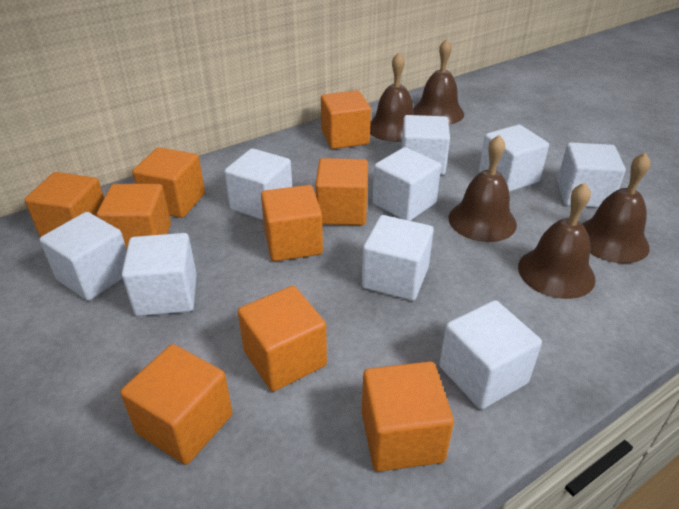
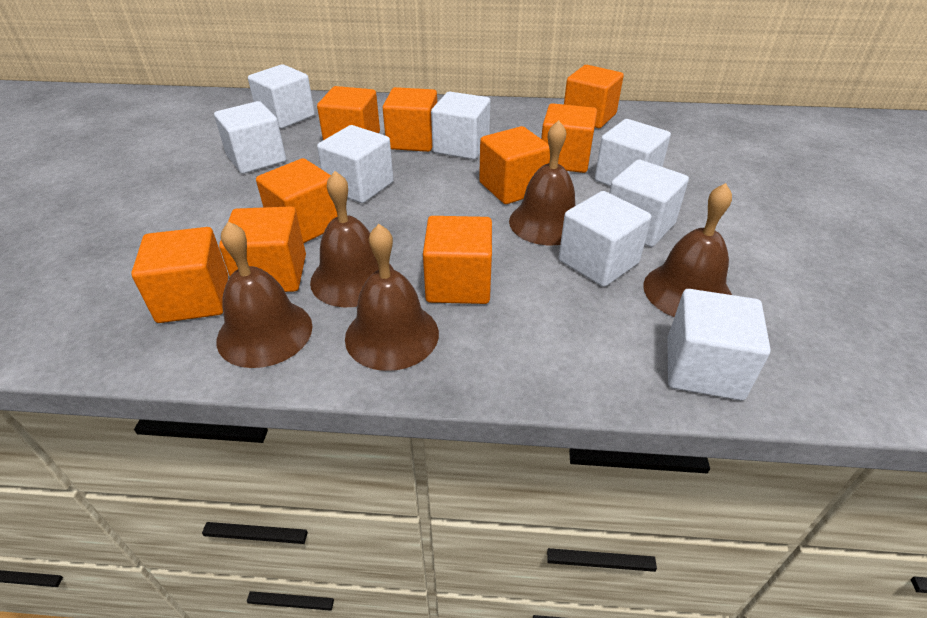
white cube: [40,212,127,301] [122,233,197,316] [224,148,292,220] [362,215,433,301] [373,147,441,221] [401,115,450,175] [439,300,542,409] [479,125,549,192] [557,142,626,208] = 9 -> [214,101,286,174] [248,64,315,129] [317,125,394,203] [431,92,490,160] [559,191,651,287] [595,119,671,187] [609,159,689,247] [667,289,771,401] = 8

